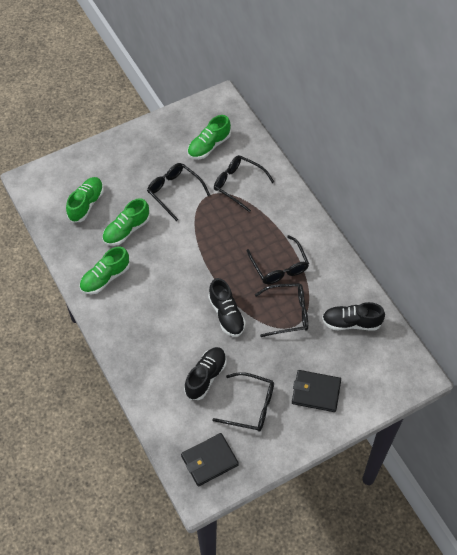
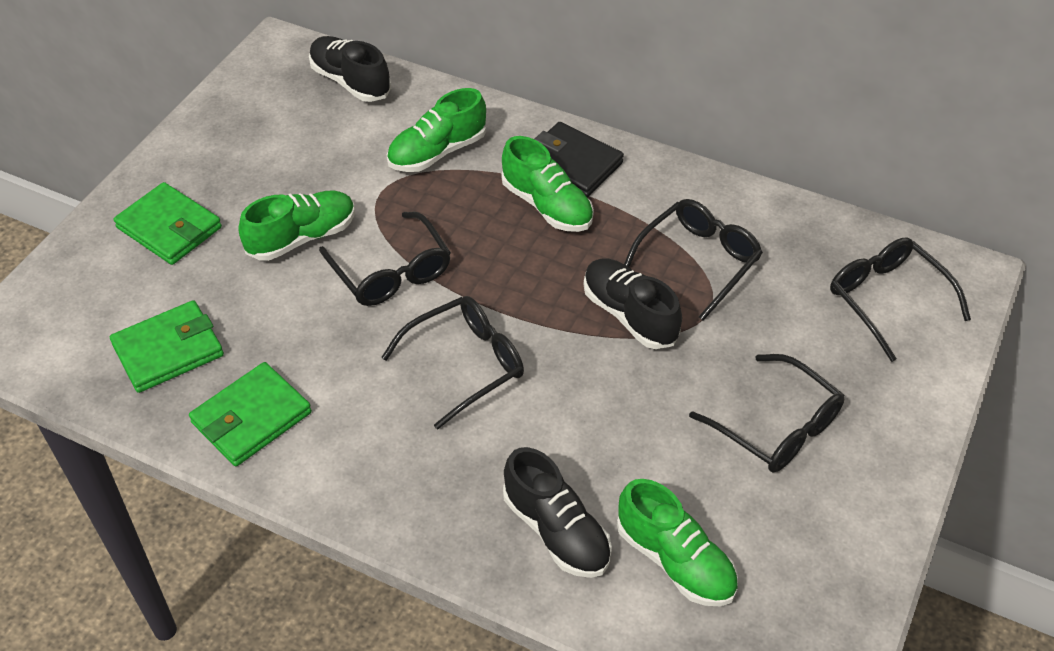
black wallet: [181,433,239,486] [292,370,341,412] = 2 -> [535,122,624,197] = 1
green wallet: none = 0 -> [110,300,224,393] [114,182,222,265] [189,362,312,466] = 3

